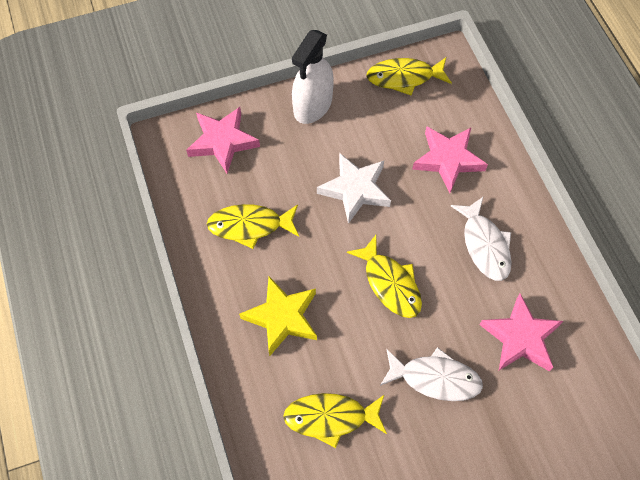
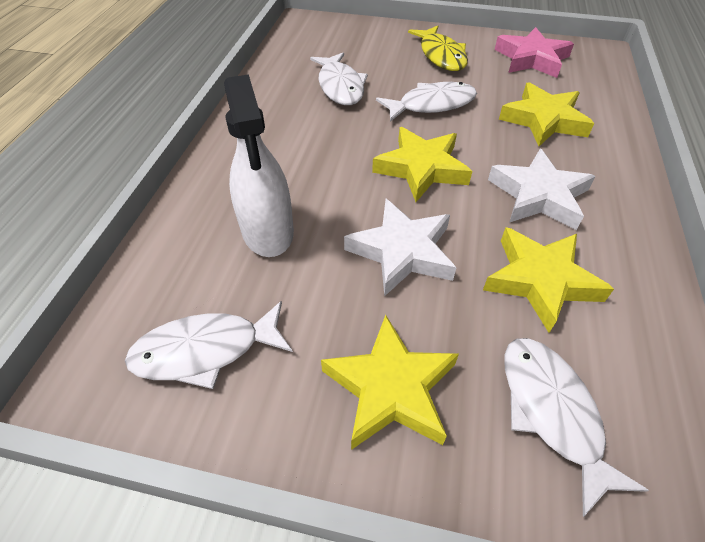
pink star: [186,107,260,173] [412,127,488,193] [480,294,563,372] = 3 -> [495,27,574,78] = 1
white fish: [380,347,483,401] [451,197,512,281] = 2 -> [125,301,293,389] [310,52,368,105] [376,82,477,122] [504,338,649,517] = 4
white star: [317,153,391,224] = 1 -> [344,199,457,297] [488,149,596,230] = 2
yellow fish: [207,204,299,249] [283,393,387,448] [347,235,422,318] [366,57,452,96] = 4 -> [408,26,468,71] = 1
yellow star: [239,276,317,356] = 1 -> [321,315,459,450] [372,127,472,202] [483,227,614,333] [499,82,594,146] = 4

